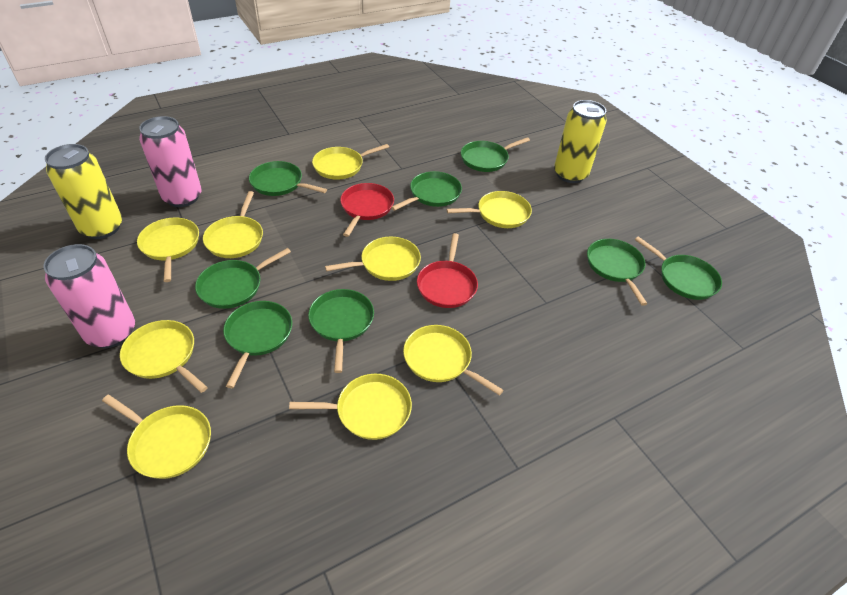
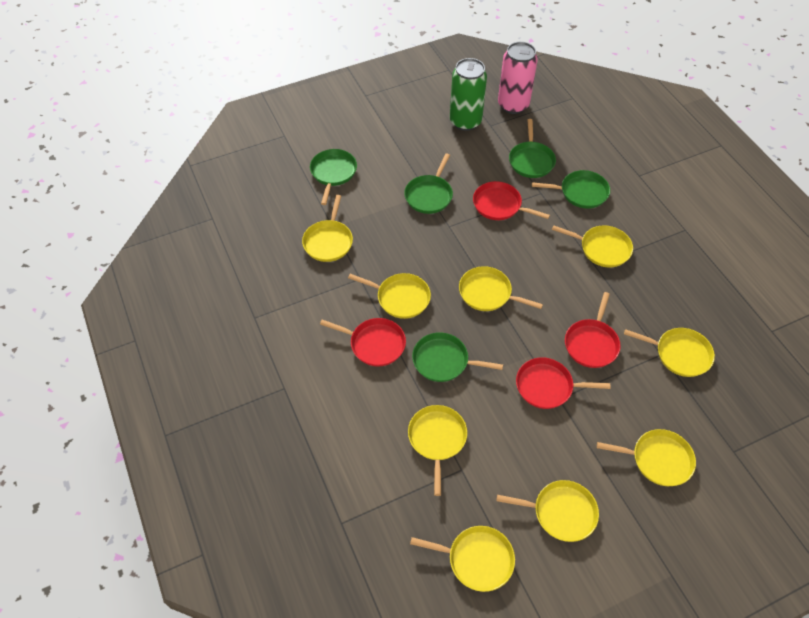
green can: none = 0 -> [450,58,487,131] = 1
green pan: [195,248,291,309] [223,301,292,388] [249,161,327,196] [308,289,374,373] [391,171,462,211] [461,137,530,172] [587,239,647,306] [635,236,722,300] = 8 -> [310,149,357,205] [404,154,453,214] [412,332,503,382] [509,119,556,178] [532,170,610,209] = 5
pink can: [43,244,135,348] [139,116,202,207] = 2 -> [498,42,538,114] = 1
red pan: [340,183,394,237] [417,233,478,308] = 2 -> [320,318,406,367] [473,181,550,220] [516,358,610,409] [565,292,621,368] = 4
yellow can: [45,144,122,239] [554,100,607,183] = 2 -> none = 0

